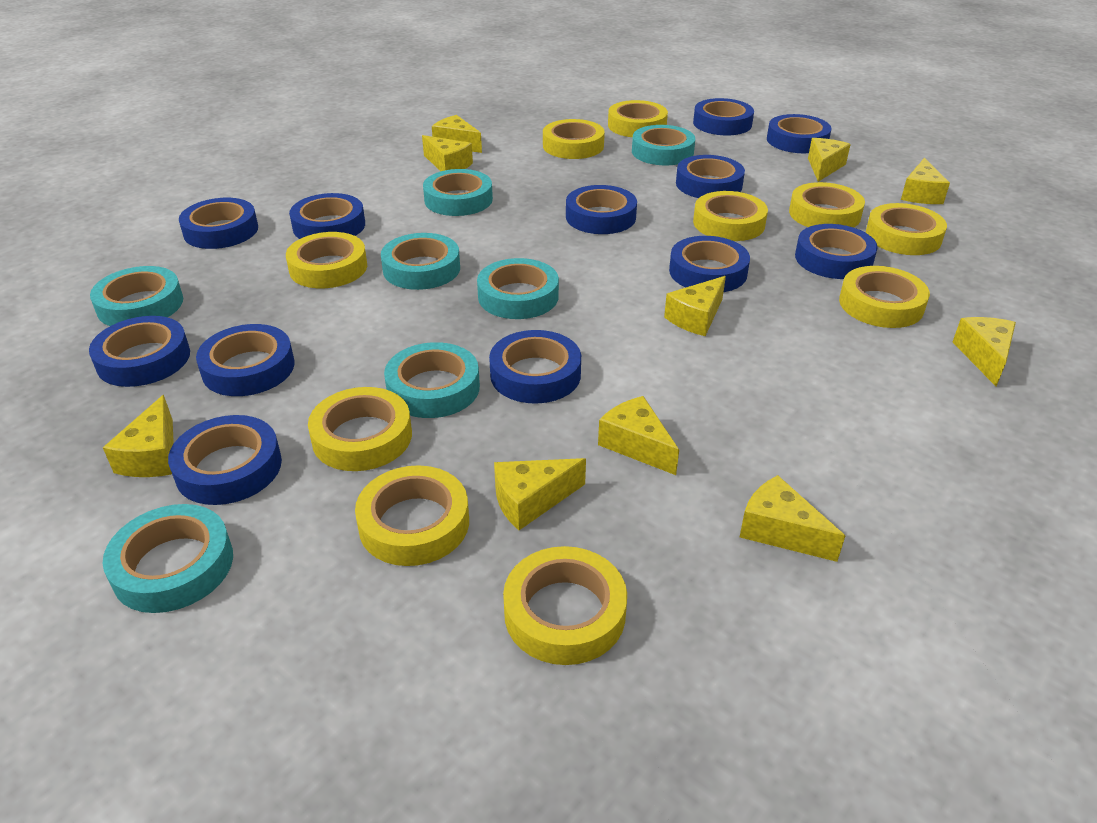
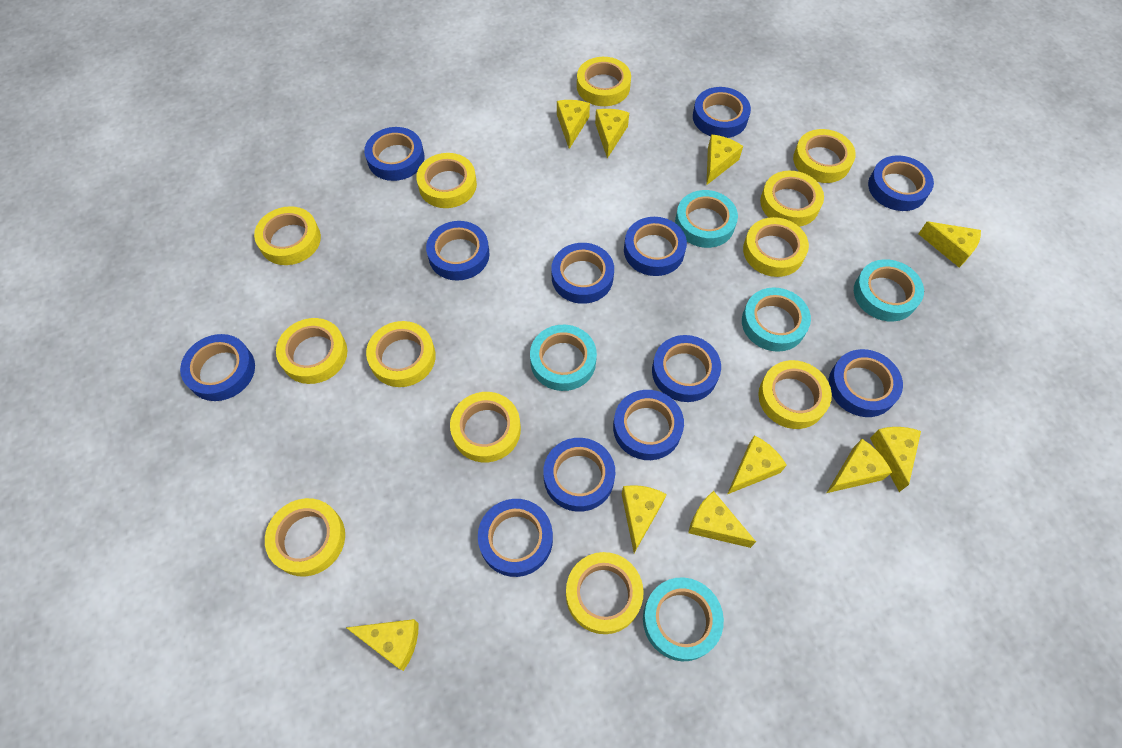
turquoise tape: [90,266,183,326] [103,504,233,613] [381,233,460,290] [384,342,480,418] [423,169,493,216] [477,258,559,319] [632,125,695,165] = 7 -> [530,325,597,391] [643,577,724,661] [675,190,738,248] [742,287,811,352] [854,259,924,322] = 5
yellow tape: [286,232,367,288] [308,387,412,471] [355,465,469,566] [503,546,627,665] [543,119,605,159] [608,100,668,137] [693,191,768,241] [789,182,865,228] [839,266,930,328] [866,203,947,255] = 10 -> [254,206,321,265] [265,498,345,577] [276,318,347,384] [366,321,436,387] [416,153,477,208] [450,392,521,462] [566,552,644,634] [577,57,631,106] [743,217,809,277] [758,360,832,429] [760,171,824,227] [793,129,856,183] = 12

